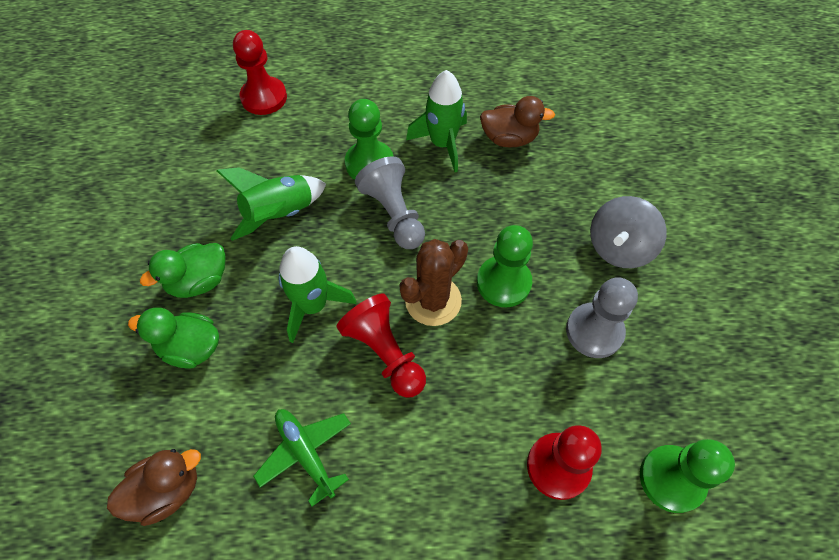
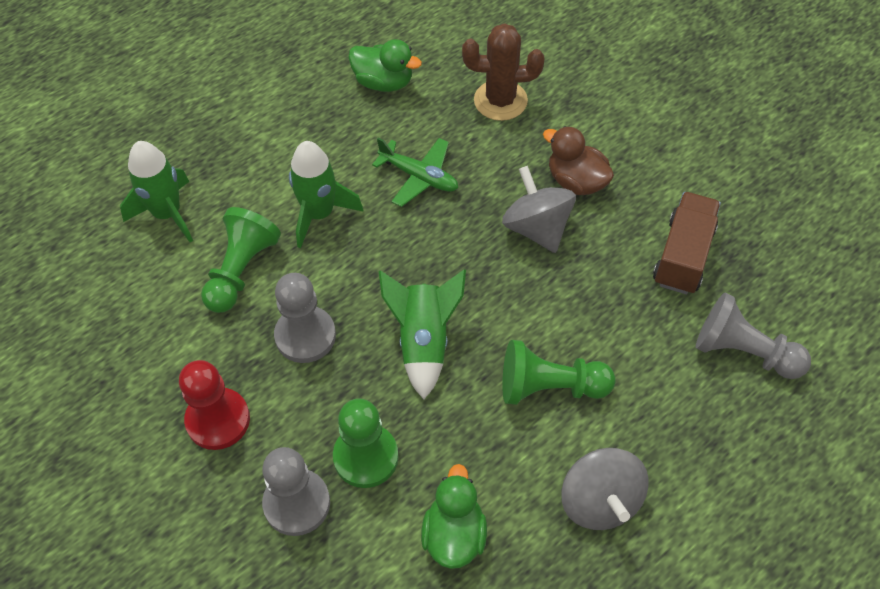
brown duck: [107,449,201,526] [480,96,555,147] = 2 -> [543,126,614,195] = 1
brown truck: none = 0 -> [653,192,721,294] = 1
grey pawn: [355,156,425,249] [566,277,638,358] = 2 -> [262,447,330,536] [274,273,336,363] [696,293,811,379] = 3
grey spinning top: [590,196,667,268] = 1 -> [502,166,576,253] [561,448,648,530] = 2
red pawn: [233,30,287,115] [336,293,426,398] [527,425,602,500] = 3 -> [179,360,250,450] = 1

